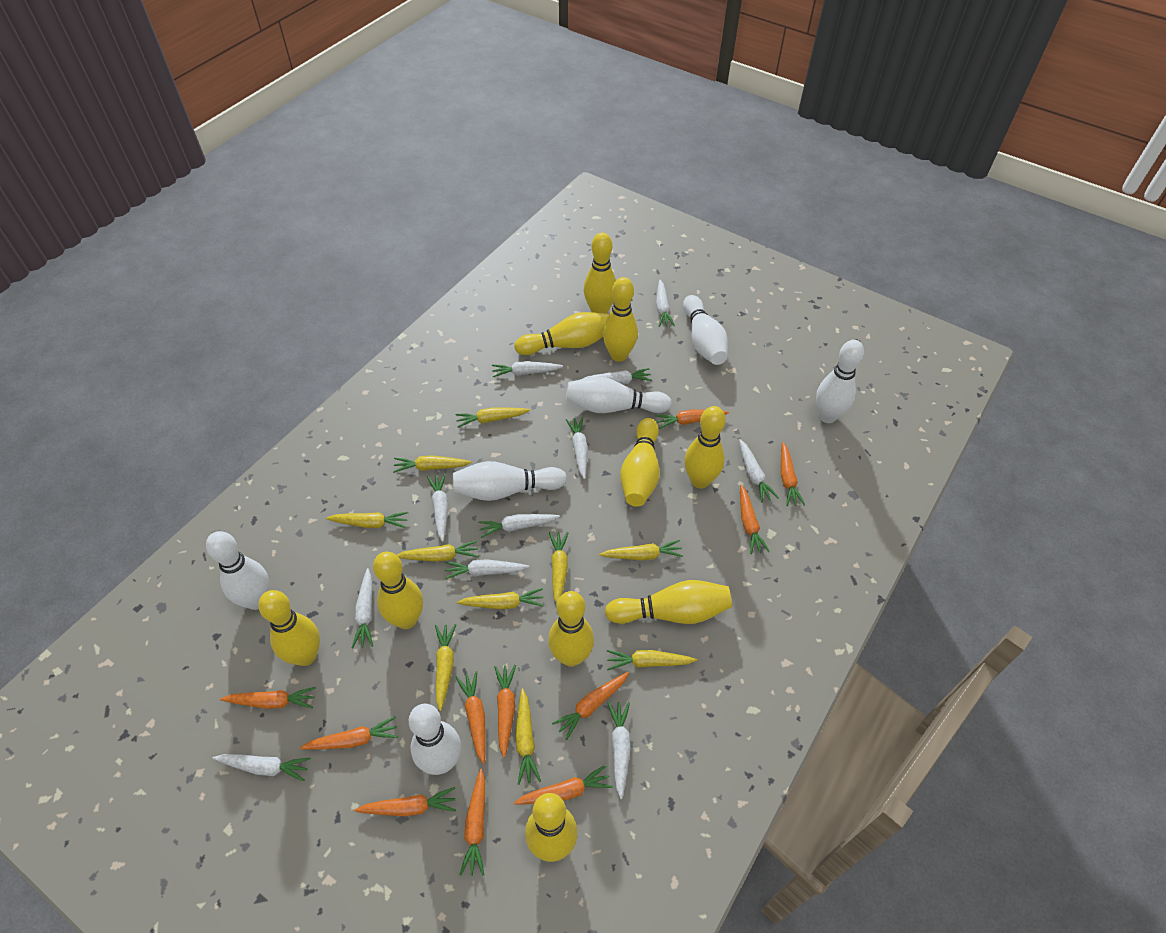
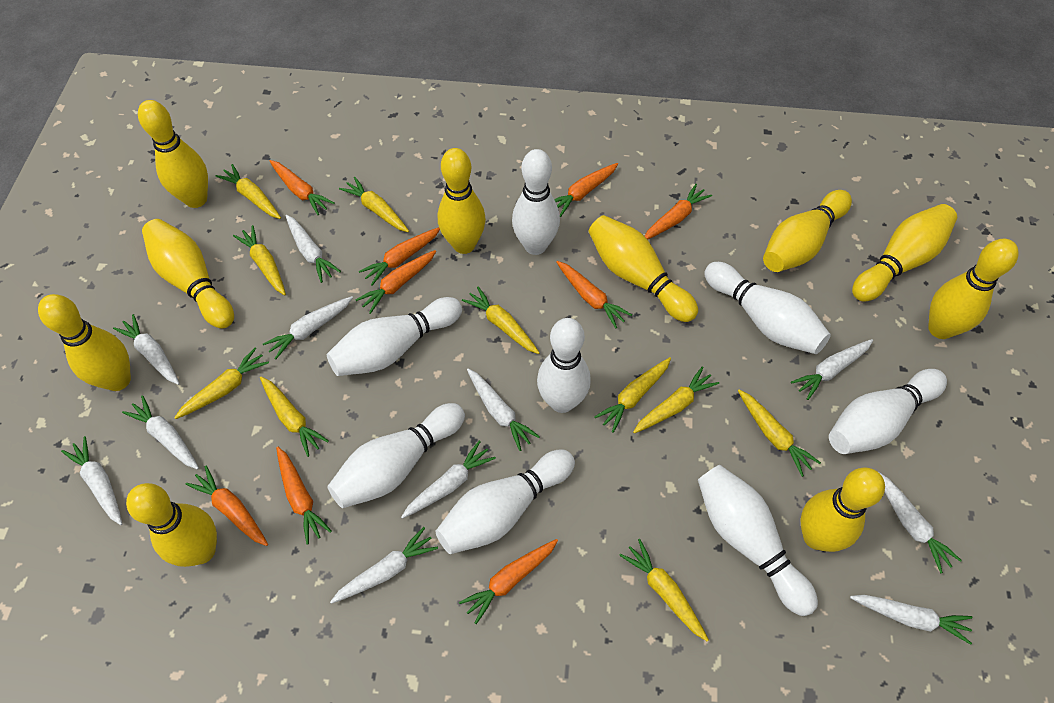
orange carrot: [220,687,316,709] [300,716,398,750] [354,787,456,816] [456,671,486,764] [459,769,485,876] [494,665,516,758] [514,765,613,805] [552,672,629,740] [655,409,729,429] [740,485,770,554] [781,442,805,506] = 11 -> [185,466,268,546] [270,160,335,215] [276,447,332,545] [356,250,436,314] [359,227,440,286] [459,539,558,624] [554,163,618,217] [556,261,632,328] [645,184,712,240] = 9
white bowling pin: [206,531,269,610] [409,704,461,775] [453,461,567,501] [566,377,672,413] [683,295,728,365] [816,340,864,423] = 6 -> [327,297,462,376] [327,403,465,508] [436,449,575,554] [512,149,560,255] [537,318,591,413] [698,465,818,616] [704,262,831,354] [829,369,947,454] = 8

